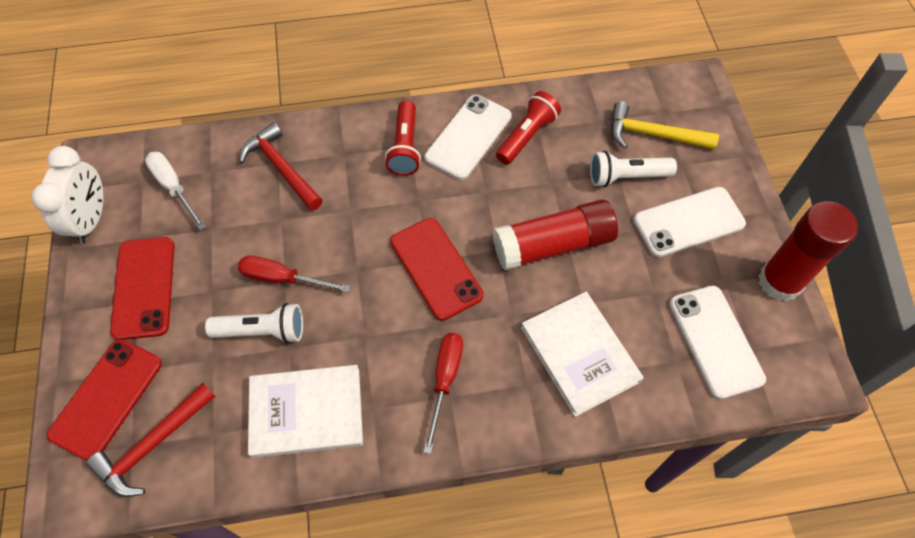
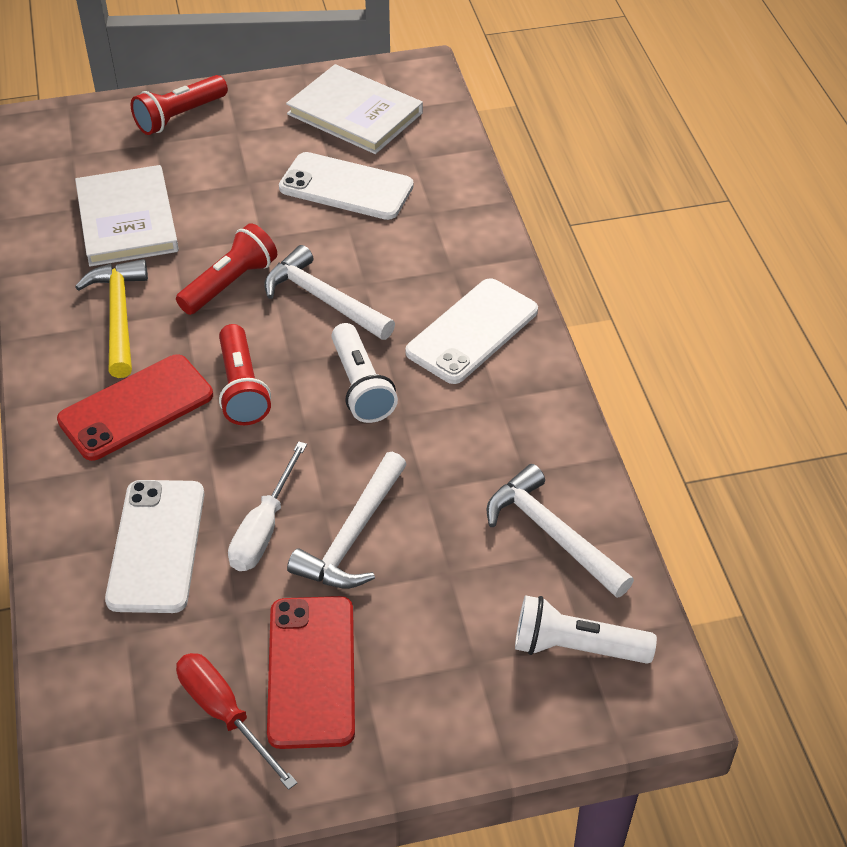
red flashlight: [385,100,421,176] [496,91,561,165] = 2 -> [131,75,228,135] [176,223,277,315] [219,324,271,425] = 3
red glue stick: [493,199,618,270] [759,201,858,301] = 2 -> none = 0
red hammer: [86,383,215,497] [239,122,323,211] = 2 -> none = 0
red phone: [47,339,162,461] [110,237,174,340] [390,218,484,321] = 3 -> [57,354,213,461] [267,596,355,749] = 2
red screwdriver: [238,255,351,293] [424,333,463,454] = 2 -> [176,653,297,790] = 1
white clock: [32,146,104,244] = 1 -> none = 0
white hammer: none = 0 -> [264,245,395,340] [287,452,407,589] [486,464,634,598] = 3

